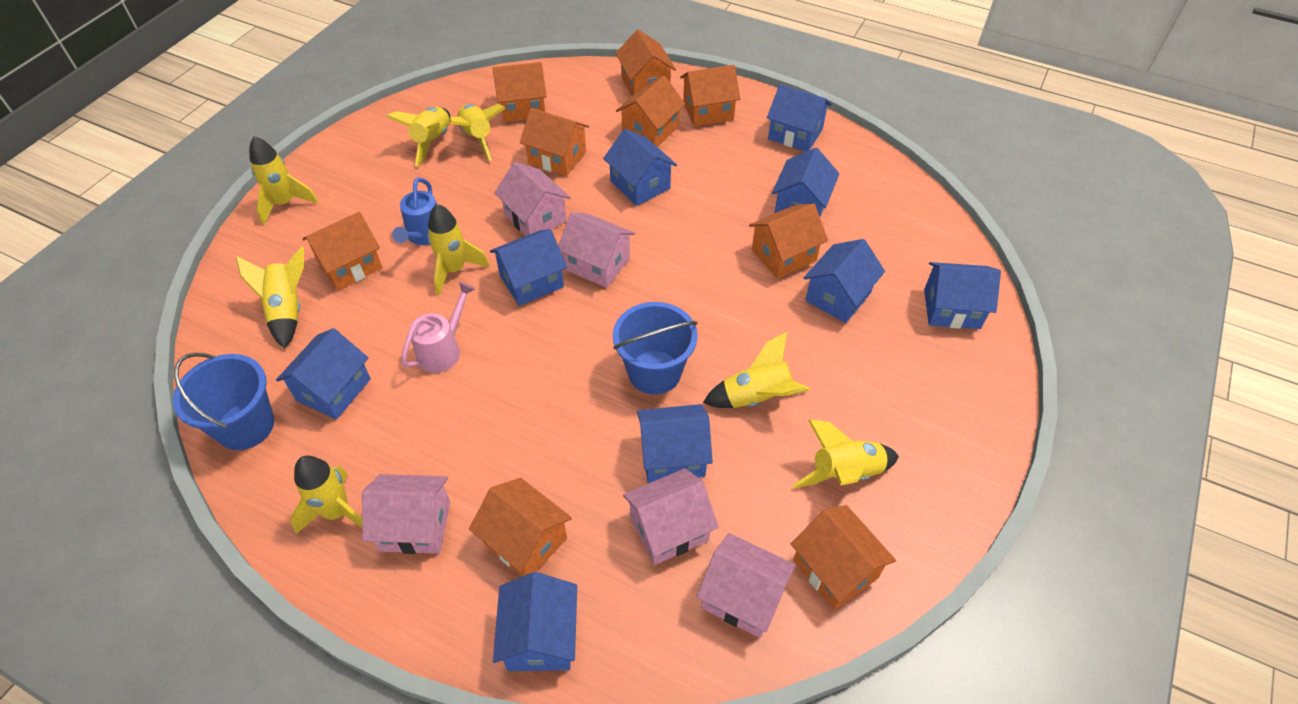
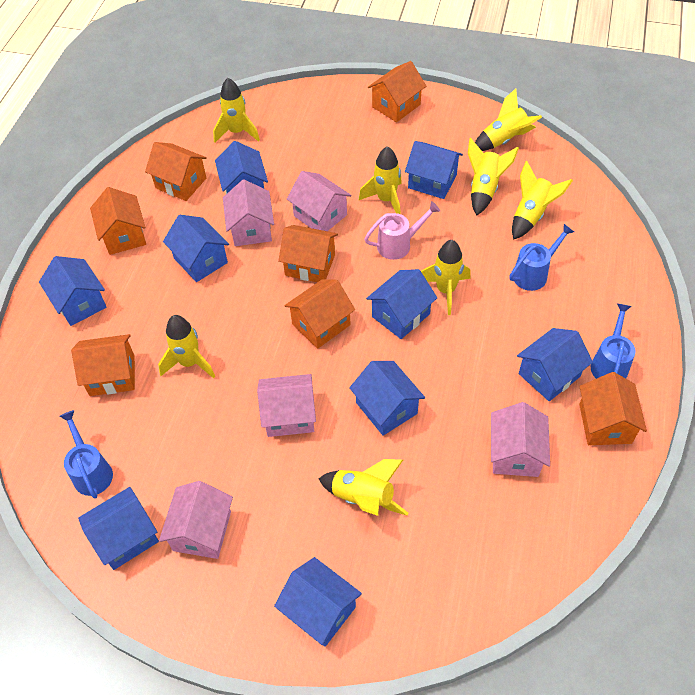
blue bucket: [173,353,274,450] [613,302,698,395] = 2 -> none = 0
blue watering can: [392,178,437,245] = 1 -> [59,410,113,498] [509,224,574,291] [591,303,635,379] = 3
orange house: [303,212,383,290] [469,478,572,576] [493,62,547,122] [520,108,589,176] [615,29,676,96] [616,76,685,147] [680,65,740,126] [749,203,828,279] [791,505,896,610] = 9 -> [71,334,135,396] [90,187,146,255] [145,142,207,201] [278,225,338,282] [284,279,355,349] [368,61,426,122] [579,372,647,445] = 7

